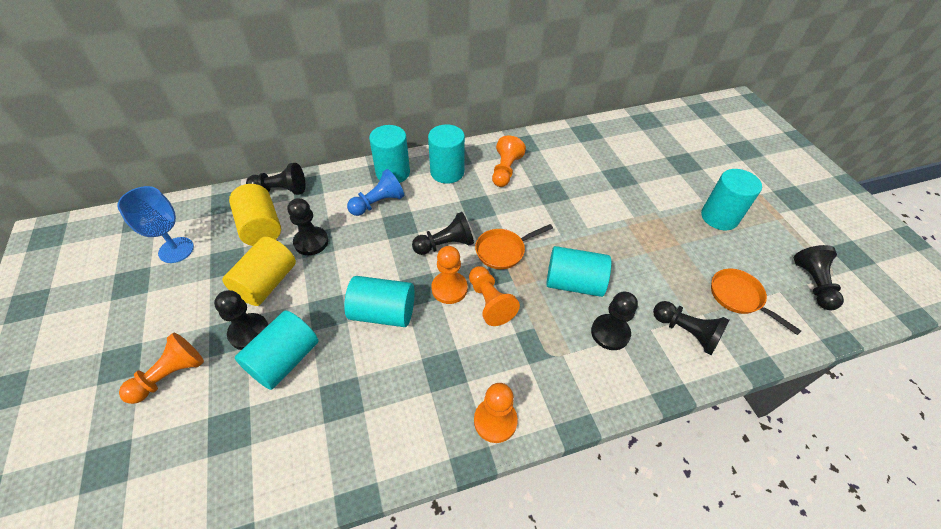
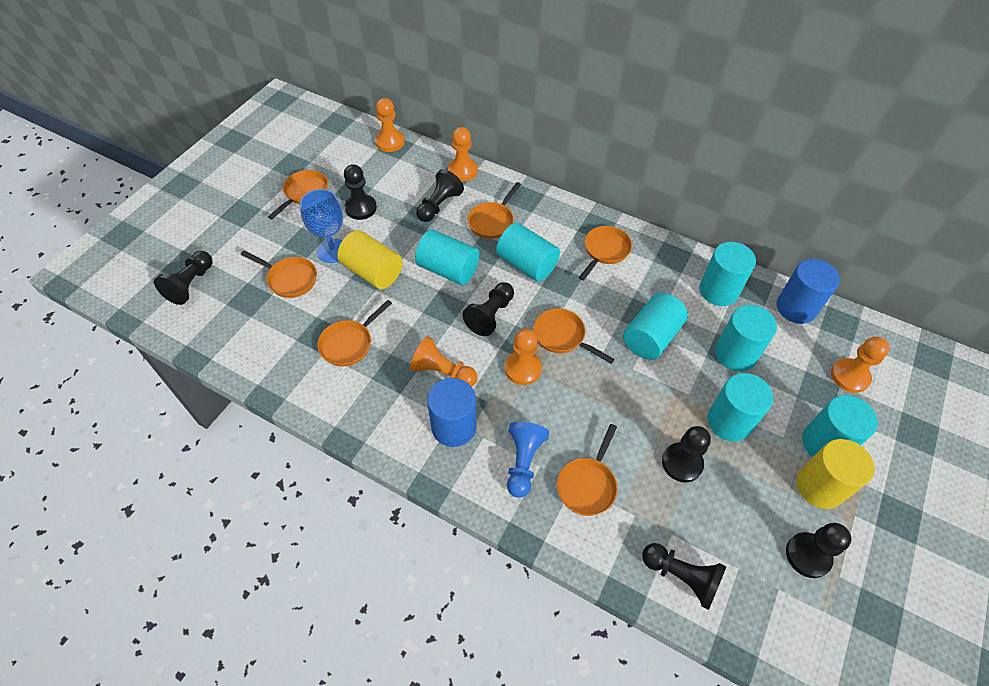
blue cylinder: none = 0 -> [427,378,476,447] [776,259,840,324] = 2
orange pan: [475,224,553,269] [711,269,801,335] = 2 -> [241,251,317,298] [268,170,328,220] [317,300,392,366] [468,182,521,239] [533,308,615,364] [557,424,618,516] [579,226,632,281] = 7
turquoise cylinder: [235,311,318,390] [344,276,415,327] [369,125,410,183] [428,124,465,184] [546,246,611,297] [701,169,762,230] = 6 -> [415,230,479,285] [496,223,560,282] [623,293,688,360] [699,242,756,306] [707,373,773,442] [715,305,777,371] [802,395,878,457] = 7

